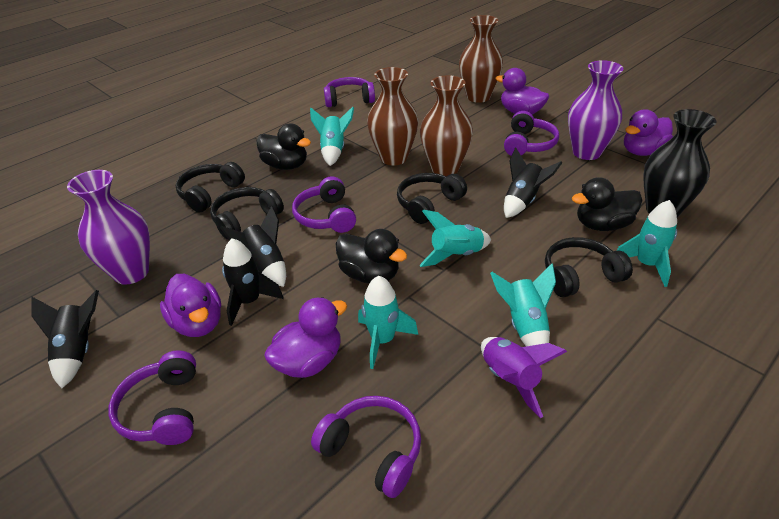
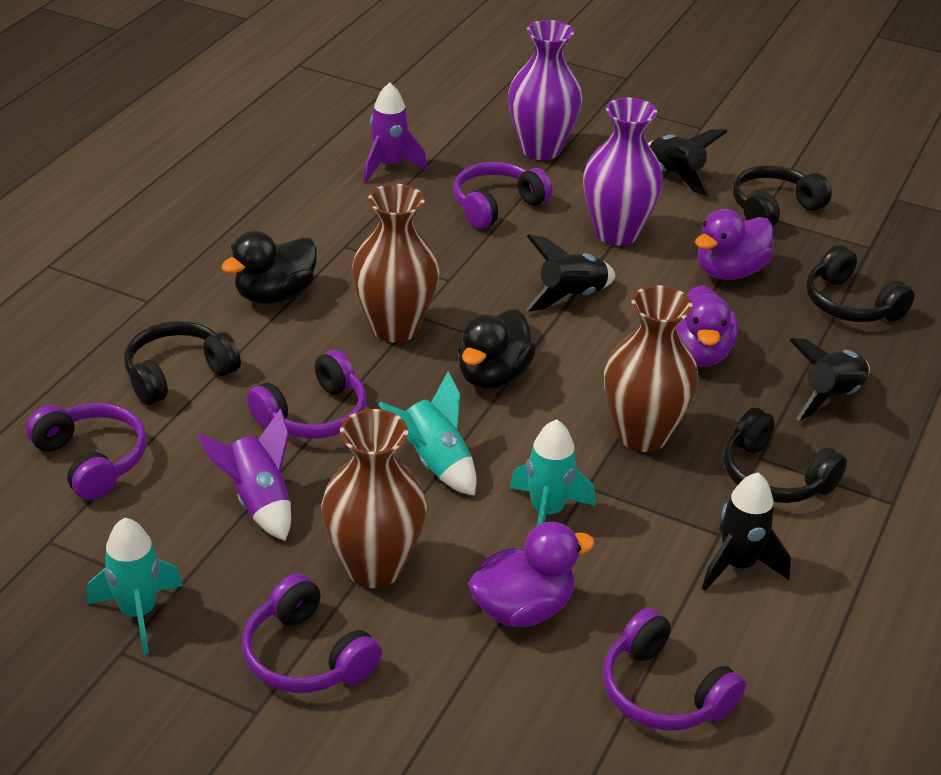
black duck: [256,123,311,170] [336,229,407,284] [572,177,642,231] = 3 -> [221,231,317,304] [458,309,536,389] = 2
black vase: [643,109,716,217] = 1 -> none = 0
purple duck: [160,274,221,337] [264,297,347,378] [495,68,549,115] [624,109,673,156] = 4 -> [468,522,595,627] [677,285,738,367] [695,209,774,280] = 3
purple rocket: [481,337,567,418] = 1 -> [197,409,291,541] [363,83,427,182] = 2
turquoise rocket: [310,107,354,166] [358,276,418,369] [419,210,491,267] [490,263,556,346] [617,200,677,287] = 5 -> [87,518,183,654] [378,371,477,496] [509,419,595,525] = 3

